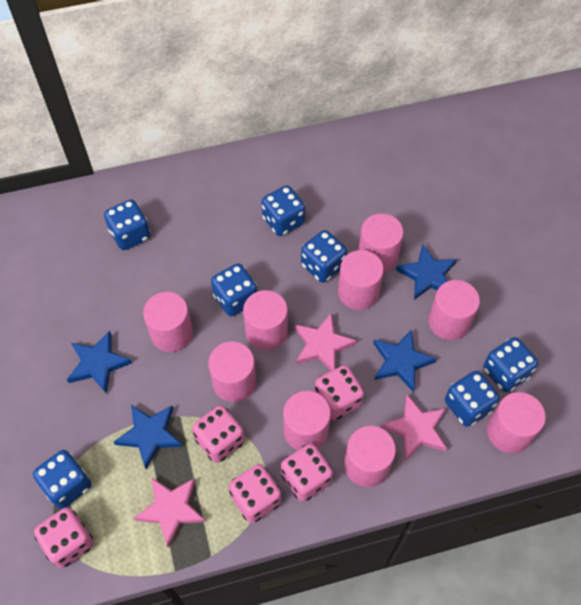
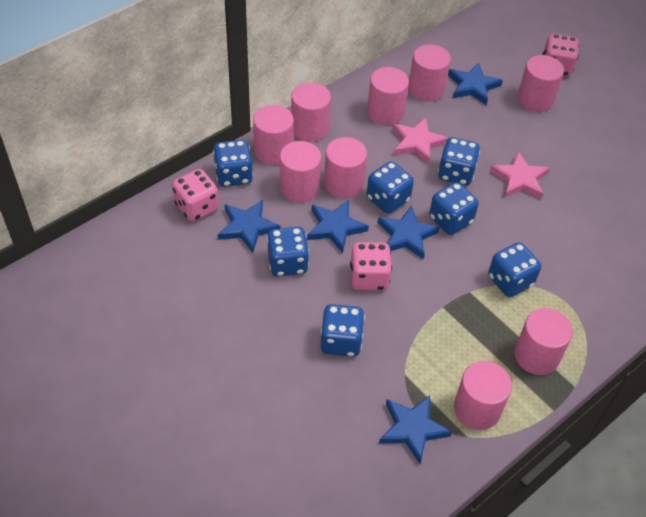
blue star: [67,331,132,393] [114,405,183,470] [373,330,436,392] [396,244,457,300] = 4 -> [218,199,280,253] [307,200,369,253] [378,205,440,259] [379,395,452,464] [448,62,503,105] = 5
pink dice: [34,508,94,568] [192,405,245,463] [229,464,281,523] [281,443,333,502] [314,365,364,420] = 5 -> [172,169,219,222] [350,242,392,290] [542,34,579,77] = 3
pink star: [134,477,206,547] [295,313,356,371] [381,395,447,461] = 3 -> [392,117,448,164] [490,151,550,199] = 2

